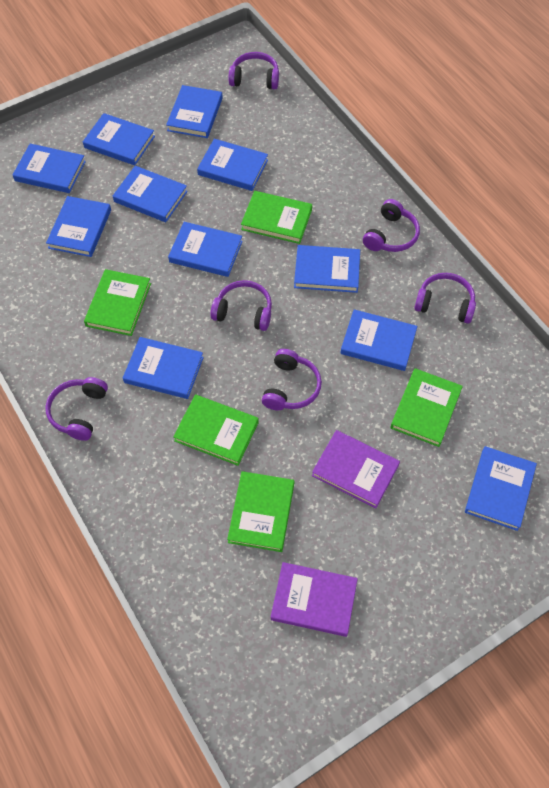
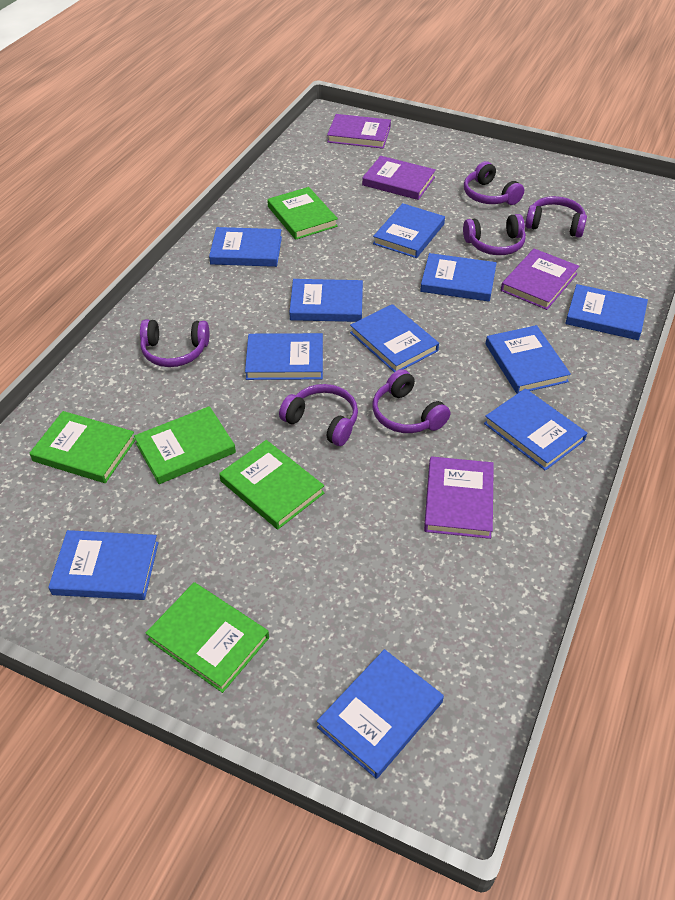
purple book: [271,562,358,637] [312,430,400,508] = 2 -> [327,114,391,149] [362,156,436,200] [424,456,494,539] [501,249,579,310] = 4

